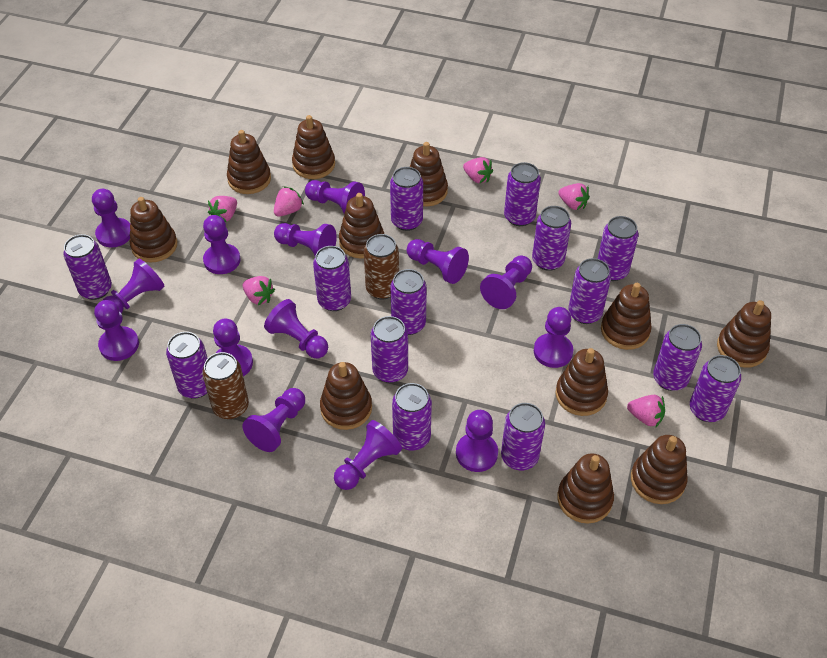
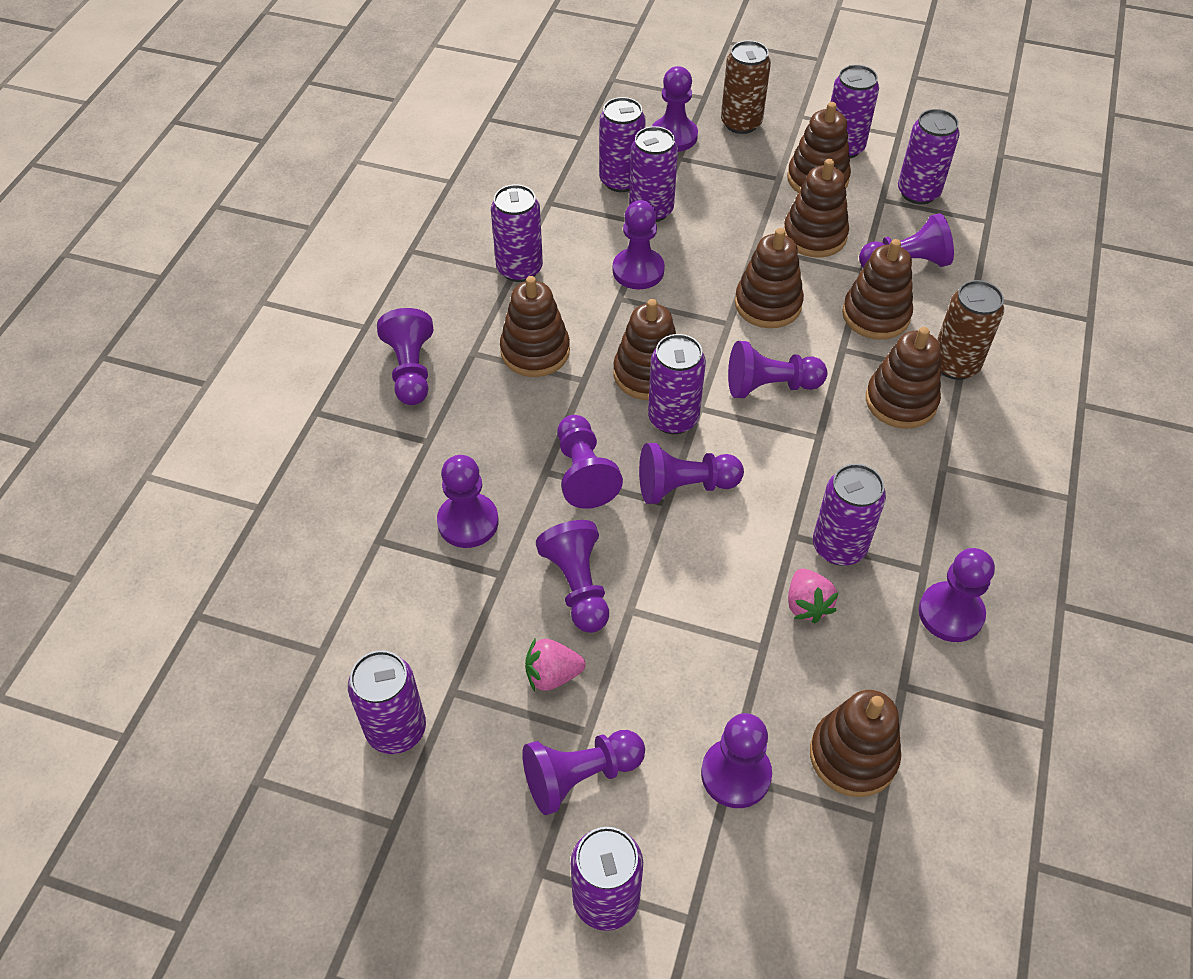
brown stacking toy: [130,197,177,263] [227,130,271,194] [292,115,335,179] [320,362,372,430] [339,193,384,259] [410,142,448,207] [555,348,608,416] [557,453,614,524] [601,283,652,350] [631,435,688,504] [717,300,771,368] = 11 -> [500,276,570,377] [614,299,676,400] [735,228,804,328] [783,159,849,258] [787,102,851,193] [810,690,901,797] [842,239,913,340] [866,327,941,429] = 8
pink strawberry: [208,196,237,222] [242,276,275,305] [274,186,304,217] [463,157,493,184] [558,183,590,210] [627,395,665,427] = 6 -> [525,639,586,692] [788,568,839,624] = 2
purple can: [63,234,112,300] [166,332,207,399] [313,246,351,311] [370,316,408,383] [390,167,423,231] [390,269,427,335] [392,383,432,450] [501,403,545,470] [504,162,541,226] [532,206,571,271] [569,258,611,324] [598,216,639,281] [653,324,702,391] [690,355,741,422] = 14 -> [348,650,426,754] [491,184,543,282] [571,827,643,931] [599,97,646,192] [629,126,678,222] [648,334,706,434] [813,464,886,565] [831,65,879,158] [898,109,960,204] = 9
purple pawn: [92,189,130,247] [94,300,139,361] [102,259,165,313] [203,215,241,274] [213,318,253,376] [242,388,305,452] [264,299,328,358] [274,223,337,256] [305,180,365,213] [334,420,402,490] [407,239,469,284] [456,410,498,472] [480,256,532,309] [534,307,574,368] = 14 -> [377,308,434,405] [437,455,498,548] [522,730,645,815] [536,520,609,633] [557,415,623,509] [613,200,665,289] [639,443,744,504] [652,66,698,152] [701,713,772,808] [728,341,827,398] [859,213,954,268] [919,548,995,642] = 12

